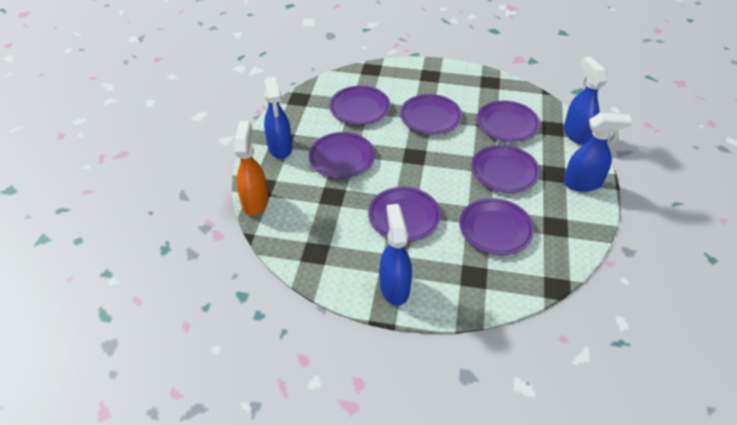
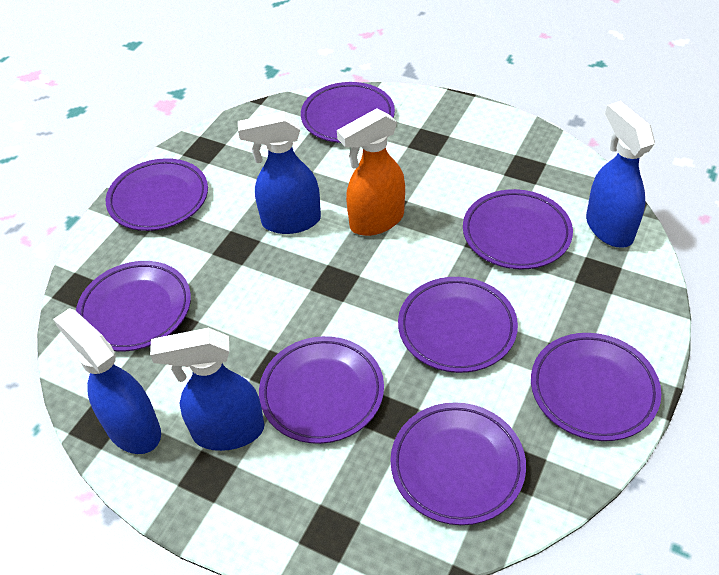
purple plate: [309,132,375,178] [329,86,390,125] [368,187,441,242] [400,94,462,134] [459,198,534,255] [471,145,540,193] [477,101,540,142] = 7 -> [76,261,191,351] [106,158,208,231] [259,336,384,444] [301,82,395,143] [391,402,526,525] [398,277,518,373] [463,189,573,269] [531,333,661,441] = 8

